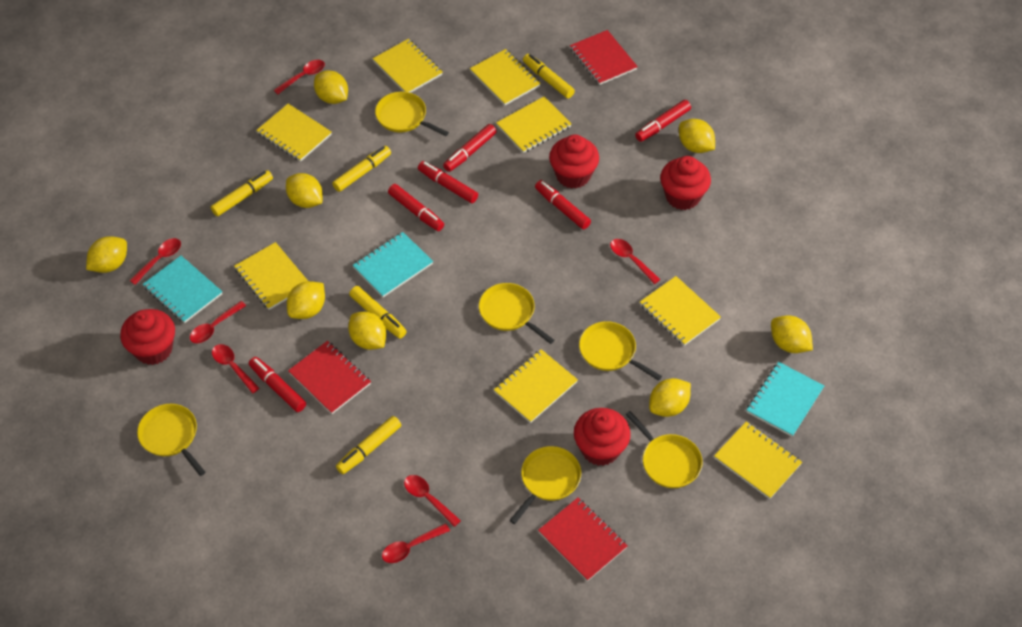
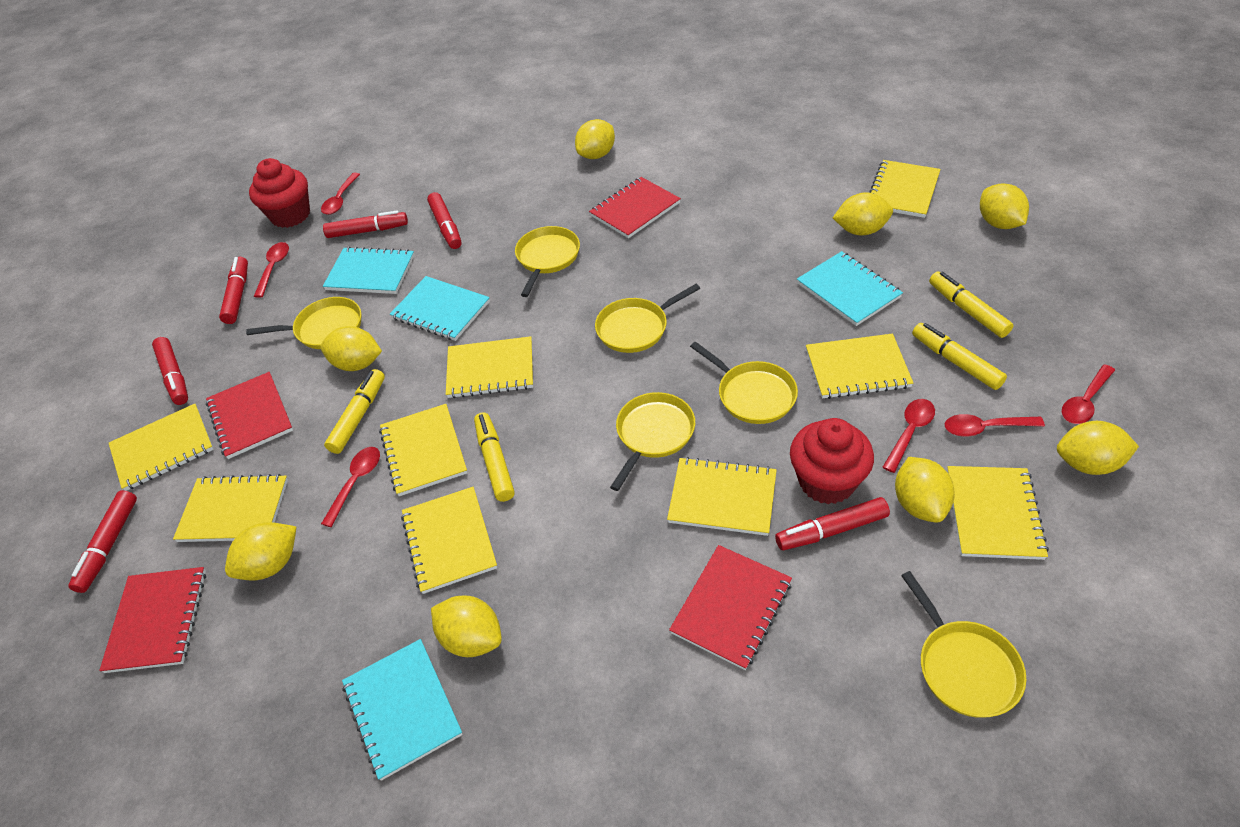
red cupcake: [120,309,175,365] [549,135,599,189] [574,408,631,466] [660,156,711,210] = 4 -> [249,158,310,228] [790,418,874,504] = 2
red notebook: [288,341,371,414] [538,498,628,581] [570,30,638,85] = 3 -> [99,567,206,673] [206,372,293,459] [589,177,681,238] [669,545,792,670] = 4
red spoon: [129,238,181,285] [190,301,246,343] [212,344,260,393] [274,60,325,94] [382,523,450,563] [404,475,461,527] [610,239,660,284] = 7 -> [254,242,289,298] [321,173,360,215] [321,447,380,527] [882,399,935,473] [945,414,1045,437] [1062,364,1115,424] = 6
turquoise notebook: [143,256,222,323] [353,232,433,297] [747,362,824,437] = 3 -> [323,247,414,294] [342,639,463,781] [390,276,490,341] [797,251,903,326] = 4
yellow marker: [211,170,273,216] [332,146,391,192] [336,416,401,474] [349,286,407,339] [523,54,575,98] = 5 -> [324,369,385,454] [474,412,515,502] [912,323,1007,390] [929,272,1014,338] = 4
yellow notebook: [234,242,308,310] [256,104,332,162] [373,39,443,93] [470,49,541,106] [494,349,578,423] [496,96,571,153] [640,276,721,346] [714,421,802,499] = 8 -> [109,404,214,491] [173,474,288,542] [379,404,467,496] [401,487,497,594] [446,336,533,398] [667,457,777,536] [806,334,913,399] [869,160,941,218] [947,466,1049,560] = 9

